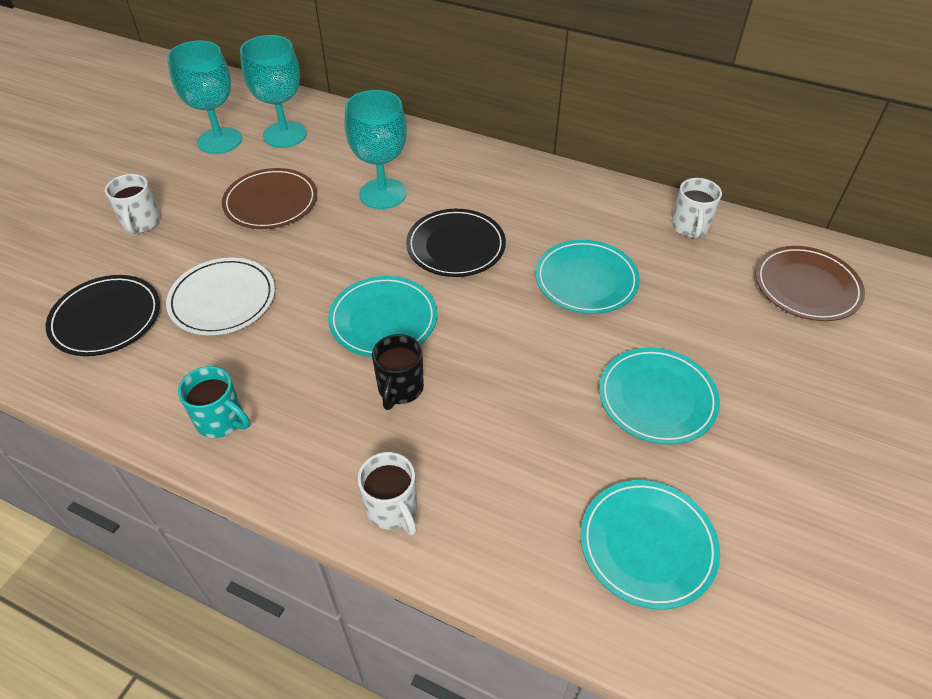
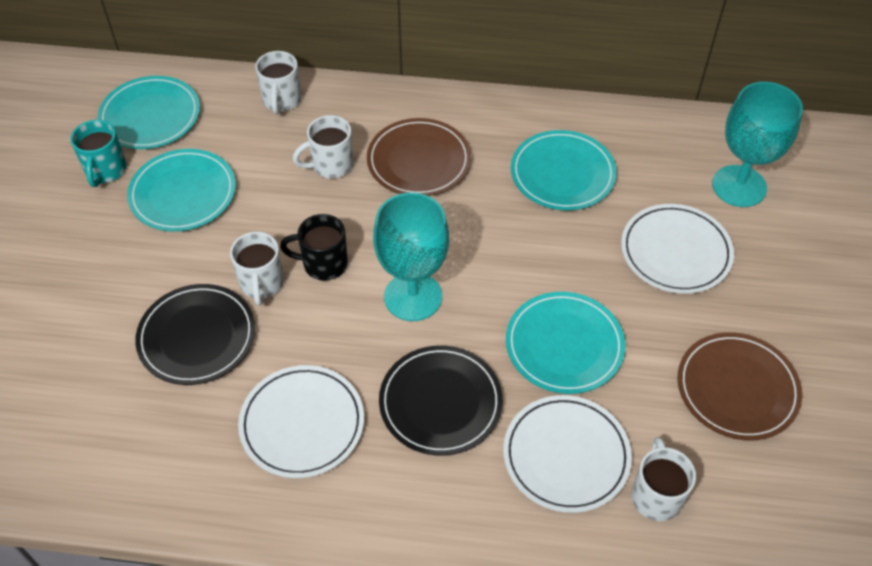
turquoise goblet: [167,41,242,154] [240,35,307,148] [345,90,407,209] = 3 -> [373,193,449,321] [712,82,803,207] = 2
white mug: [105,174,160,234] [358,452,417,536] [672,178,722,239] = 3 -> [230,232,284,306] [255,51,301,114] [293,115,353,178] [632,437,696,521] = 4
white plate: [166,257,275,335] = 1 -> [238,365,364,478] [503,395,632,513] [621,204,734,294] = 3

